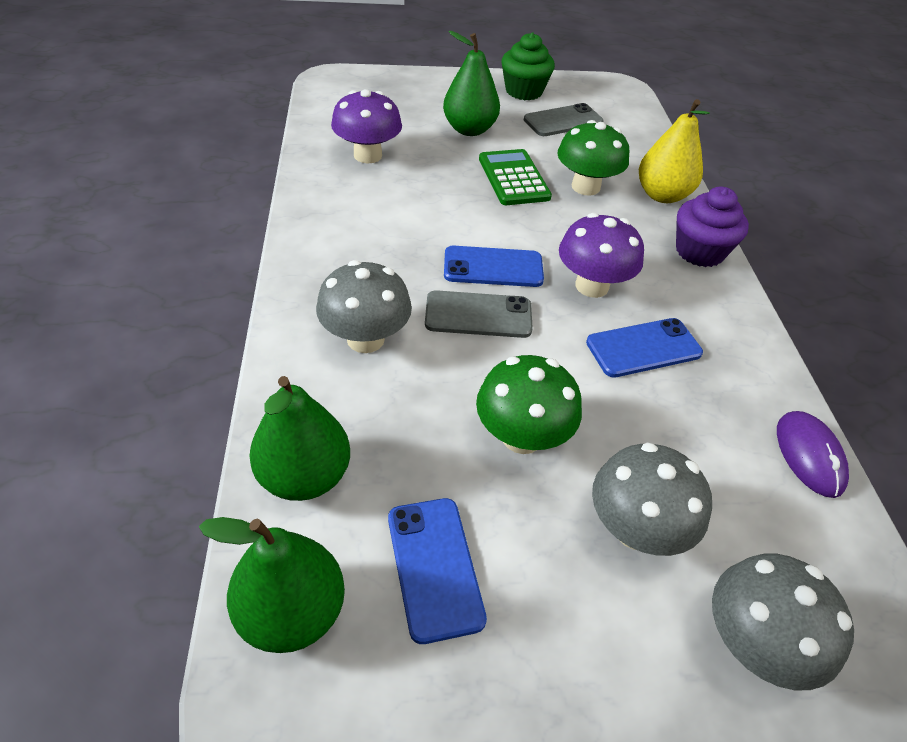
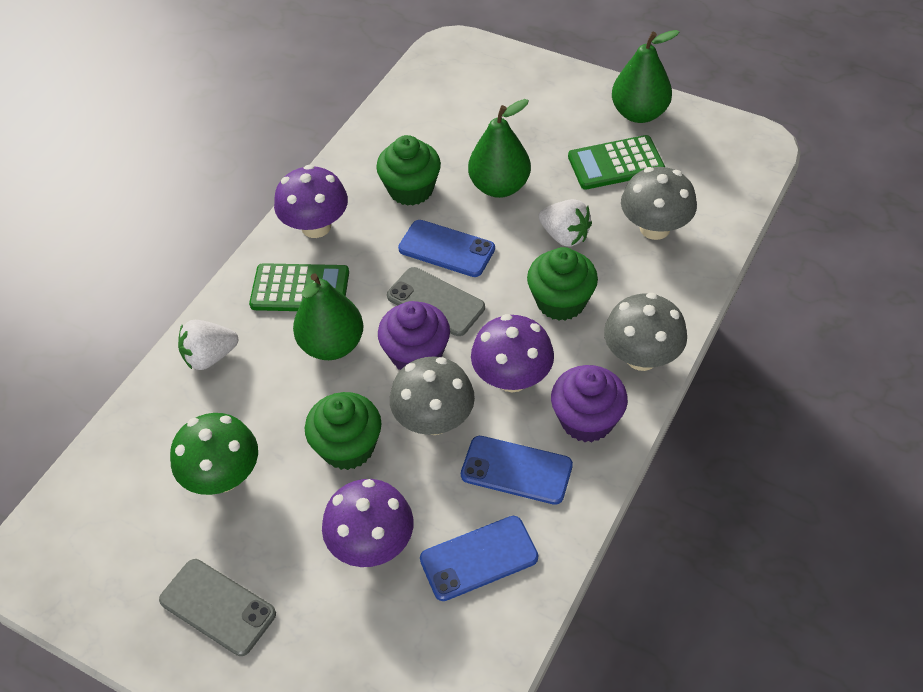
green calculator: [479,149,552,205] = 1 -> [249,263,349,311] [568,135,665,190] = 2
green cupcake: [501,32,555,100] = 1 -> [305,392,382,470] [376,135,441,206] [527,247,598,321] = 3
green mushroom: [476,355,582,454] [557,120,629,196] = 2 -> [170,413,258,495] = 1
purple cupcake: [676,186,749,267] = 1 -> [378,301,450,370] [551,365,628,442] = 2
purple mouse: [777,411,849,498] = 1 -> none = 0
purple mushroom: [331,89,402,163] [559,213,644,298] = 2 -> [274,165,348,238] [322,479,413,567] [471,314,554,392] = 3
white strawberry: none = 0 -> [178,320,238,370] [538,199,592,247] = 2
yellow pear: [639,99,710,203] = 1 -> none = 0

